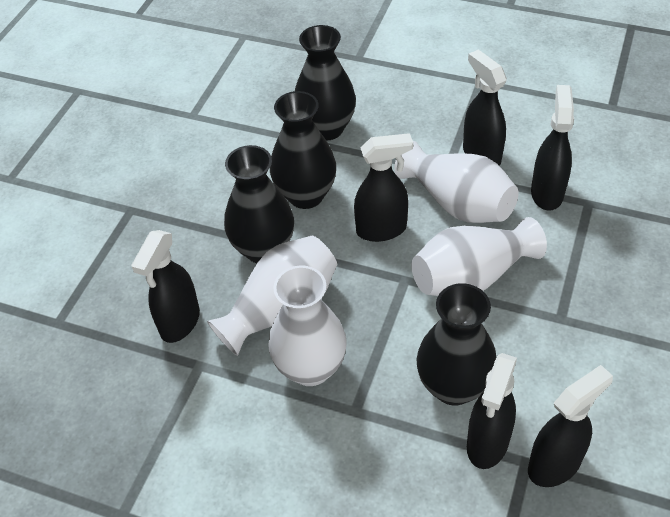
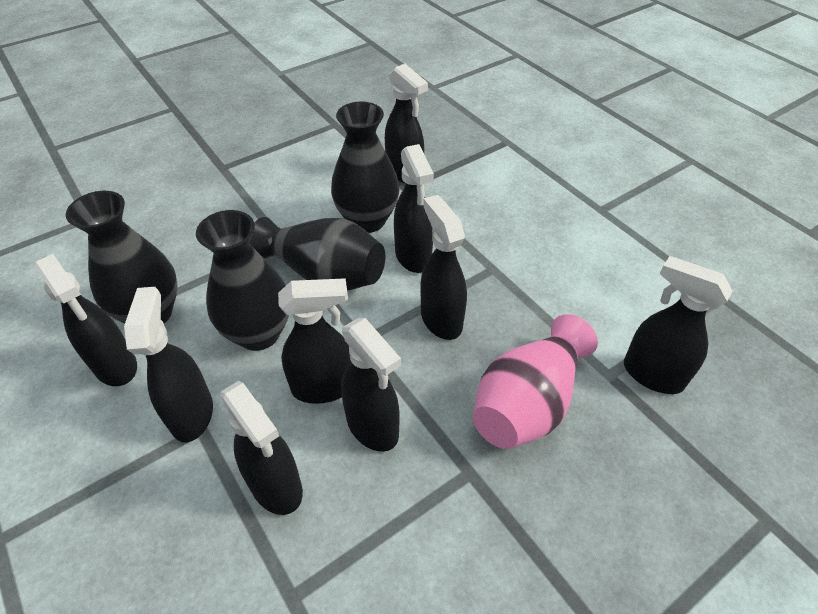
black spray bottle: [131,230,200,343] [354,133,413,242] [463,50,507,166] [467,353,517,469] [528,365,613,487] [531,85,574,211] = 6 -> [35,254,137,386] [124,287,213,442] [220,381,303,515] [278,278,351,404] [341,318,401,452] [385,64,428,184] [394,144,434,273] [420,195,467,340] [624,256,732,394] = 9
pink vase: none = 0 -> [473,314,598,449] = 1
white vase: [207,236,337,356] [268,265,347,386] [394,141,519,223] [412,217,547,296] = 4 -> none = 0

